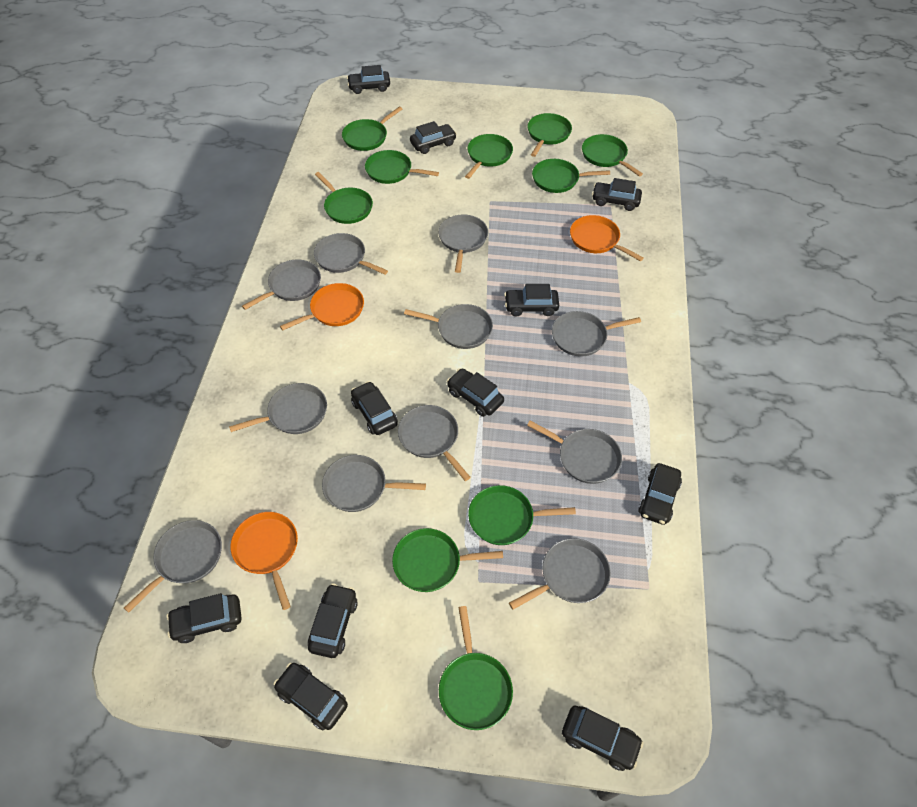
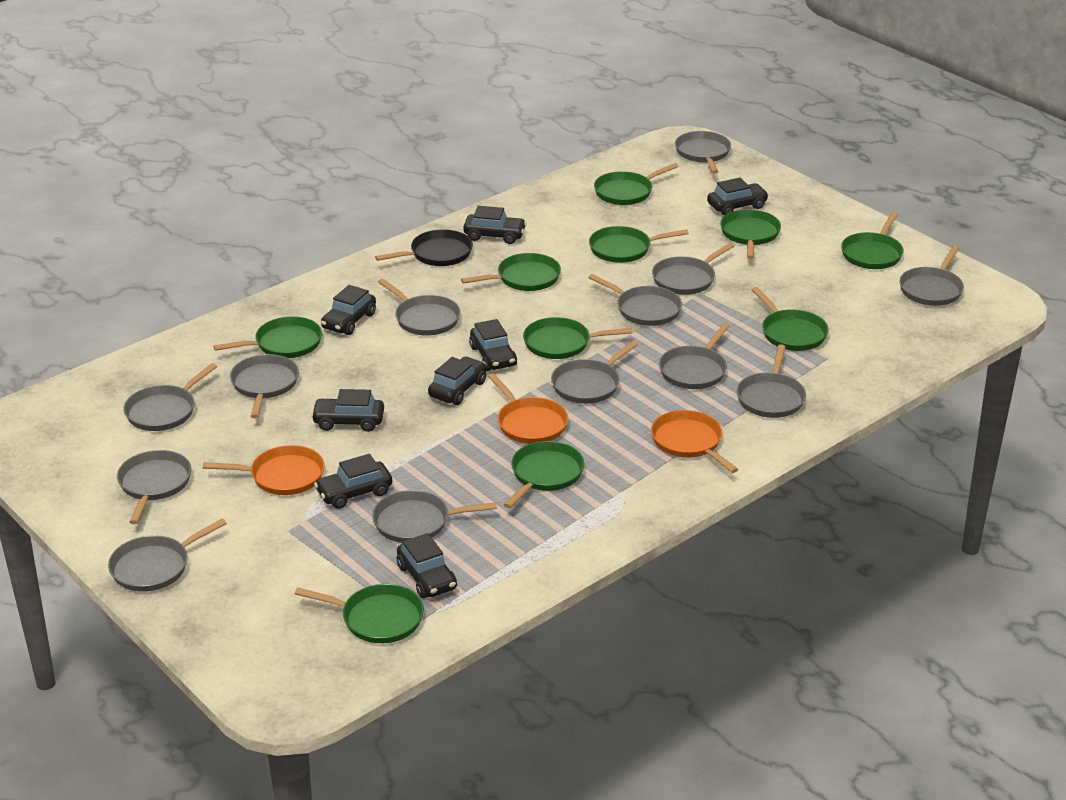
black car: [167,593,242,643] [273,663,348,730] [308,583,358,658] [347,65,390,94] [351,381,398,435] [410,121,457,154] [447,368,504,417] [504,284,559,317] [562,705,644,771] [592,178,642,211] [638,463,682,525] = 11 -> [311,389,384,432] [314,454,392,509] [321,285,376,335] [397,533,457,598] [428,357,487,405] [463,206,527,244] [469,319,517,371] [707,178,769,216] = 8
black pan: none = 0 -> [375,229,473,266] = 1
grey pan: [124,520,222,613] [229,383,327,434] [242,260,321,310] [314,233,388,275] [322,455,426,512] [398,405,471,481] [404,304,493,349] [438,215,488,273] [509,538,611,610] [527,421,622,484] [552,311,641,356] = 11 -> [108,518,227,592] [117,450,192,524] [124,363,217,431] [230,354,299,418] [372,490,497,543] [378,279,461,336] [551,341,638,404] [588,274,682,326] [652,243,735,295] [659,323,730,389] [675,131,731,174] [736,344,806,418] [899,246,964,306] = 13

